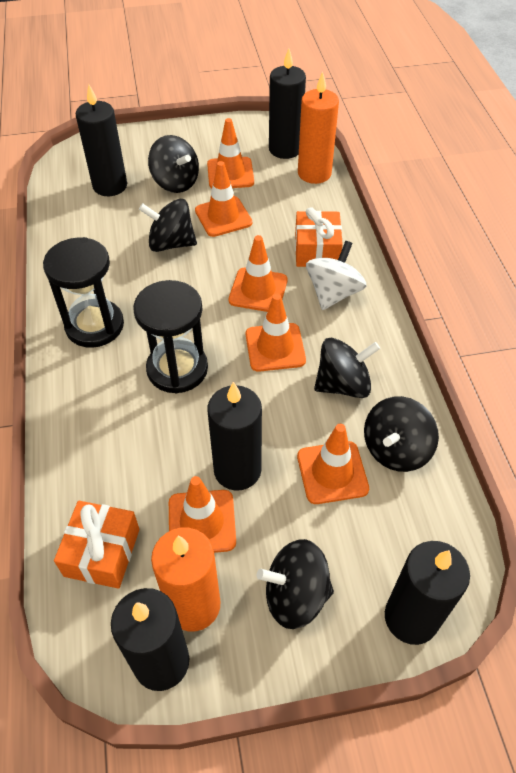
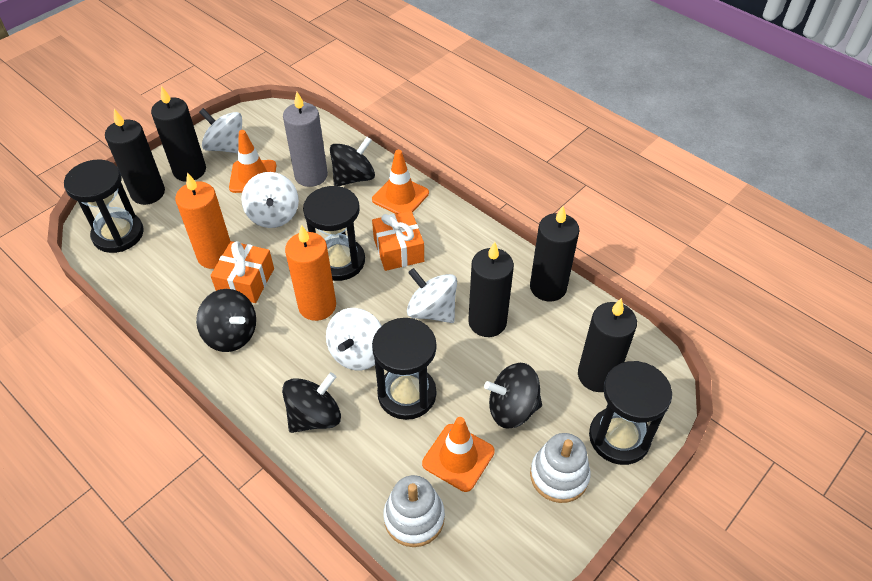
black hourglass: [43,237,124,348] [133,280,208,393] = 2 -> [64,160,144,253] [303,186,365,281] [372,318,436,420] [589,361,672,465] = 4
black spinning top: [139,199,197,252] [148,135,199,193] [257,539,334,629] [314,338,380,398] [364,396,439,472] = 5 -> [196,289,256,352] [282,372,341,433] [330,137,375,186] [484,363,542,429] = 4
grey candle: none = 0 -> [283,92,328,187] = 1
orange traffic cone: [169,476,236,553] [195,161,252,237] [207,118,254,188] [229,235,288,312] [246,294,306,372] [297,424,369,504] = 6 -> [229,130,276,193] [372,150,429,214] [422,417,495,492] = 3
white spinning top: [306,241,367,310] = 1 -> [199,108,242,153] [241,172,299,228] [326,308,382,370] [407,268,457,323] = 4
white stacking toy: none = 0 -> [383,475,445,547] [530,433,591,503] = 2

